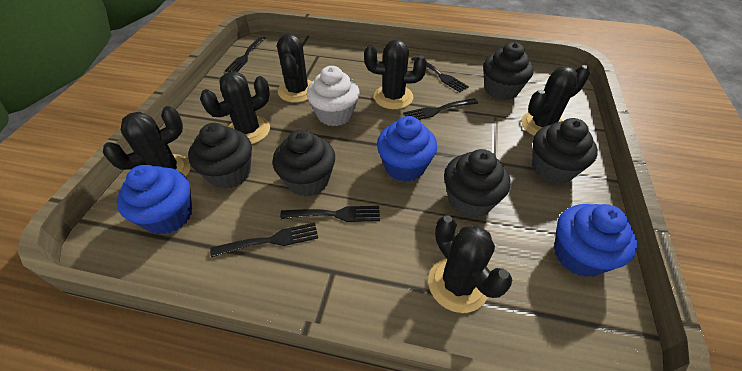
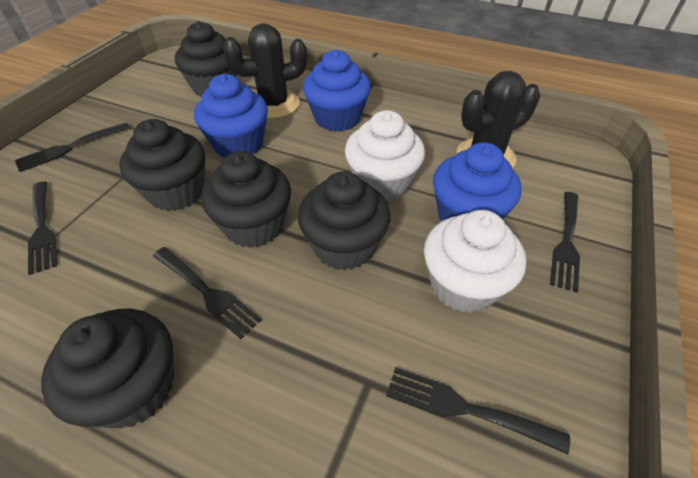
black cactus: [103,106,190,177] [200,71,270,144] [277,34,312,103] [364,40,427,109] [428,215,512,313] [521,65,590,136] = 6 -> [223,23,307,119] [457,71,540,168] = 2
white cupcake: [307,66,359,126] = 1 -> [345,110,425,201] [424,210,526,313] = 2

